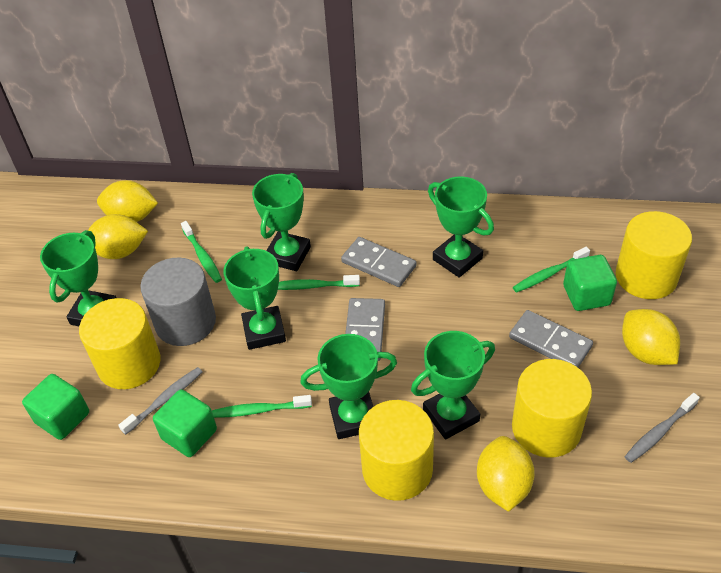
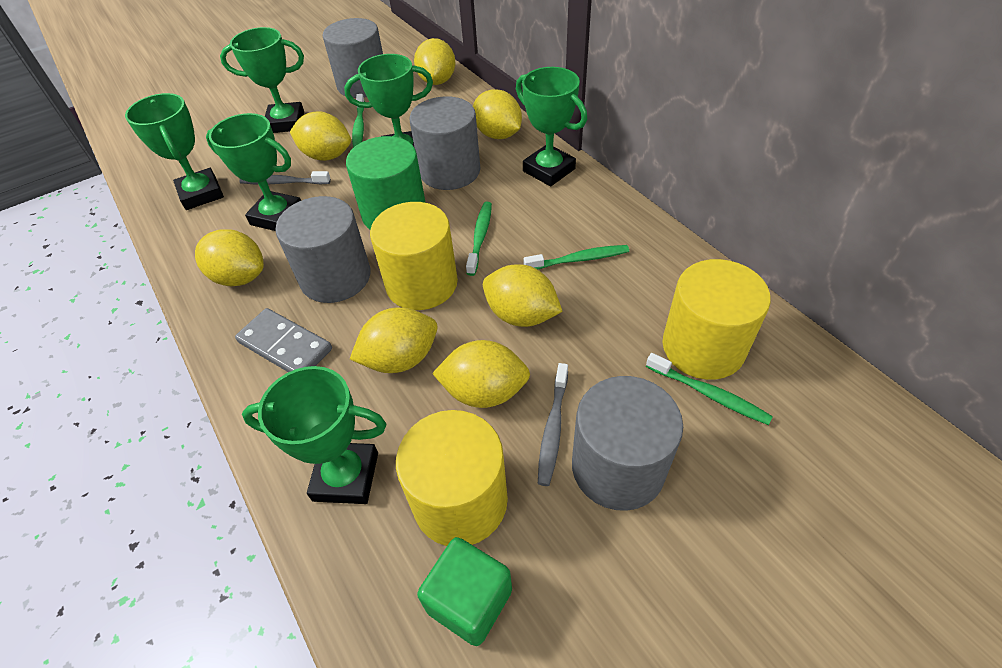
green cube: [22,374,89,440] [153,389,217,457] [563,255,617,311] = 3 -> [417,537,512,646] = 1
green cylinder: none = 0 -> [346,136,426,229] = 1
grey cylinder: [140,257,216,346] = 1 -> [275,196,371,303] [323,18,383,98] [410,96,480,190] [572,376,683,511] = 4
grey domino: [341,237,416,287] [345,298,385,361] [509,310,593,368] = 3 -> [235,308,332,372] = 1
yellow cylinder: [79,298,161,389] [359,400,434,501] [512,359,592,458] [616,211,692,299] = 4 -> [370,202,458,310] [396,410,508,546] [663,259,771,380] = 3
yellow lemon: [88,214,148,259] [97,180,158,222] [477,436,535,512] [622,309,680,365] = 4 -> [195,229,264,286] [290,111,351,161] [350,307,437,373] [414,38,456,85] [432,340,530,408] [473,89,522,139] [483,264,563,327] = 7

